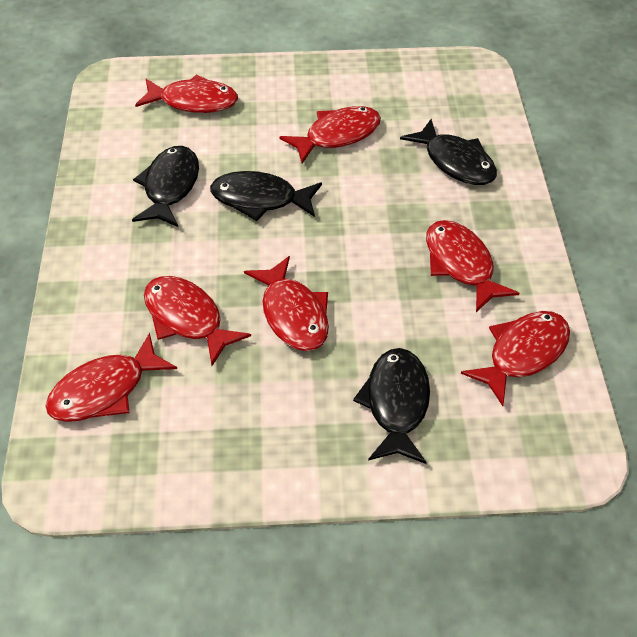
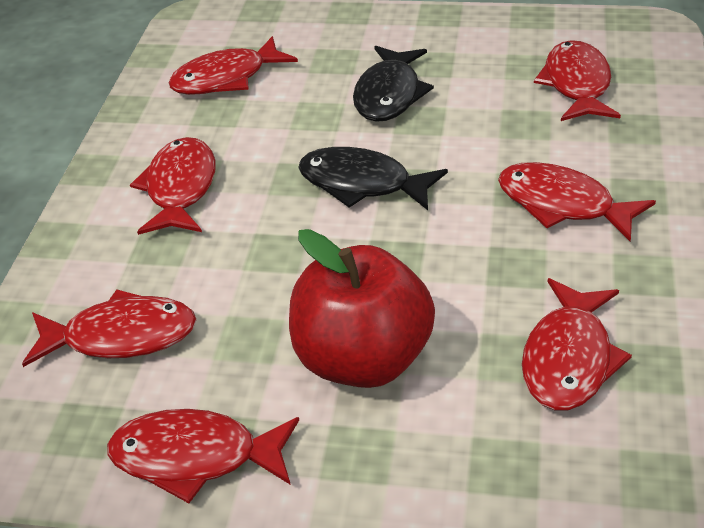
black fish: [132,146,199,227] [210,171,322,221] [353,348,430,464] [400,119,497,185] = 4 -> [298,147,448,210] [353,46,434,122] = 2
red apple: none = 0 -> [289,229,435,388] = 1

